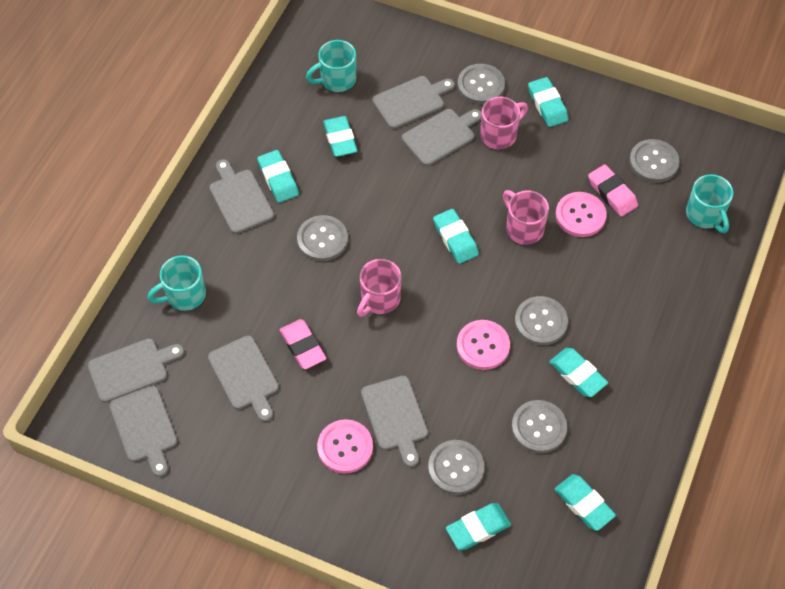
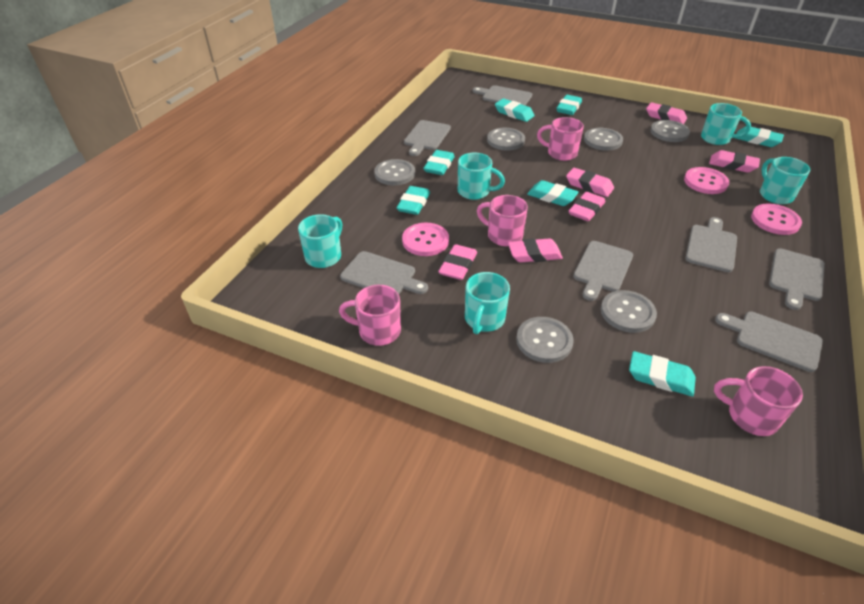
pink eraser: [280,319,326,370] [588,165,638,217] = 2 -> [438,244,477,280] [508,238,563,263] [566,168,614,197] [568,192,605,221] [646,102,687,124] [709,150,760,173] = 6
pink mug: [357,259,402,317] [480,97,528,150] [503,190,549,245] = 3 -> [339,285,401,346] [477,195,528,246] [537,117,584,161] [714,366,803,436] = 4
turquoise mug: [148,255,206,311] [306,40,356,92] [686,174,733,233] = 3 -> [298,214,342,268] [458,153,505,200] [465,272,510,334] [701,103,751,145] [760,157,810,204] = 5

